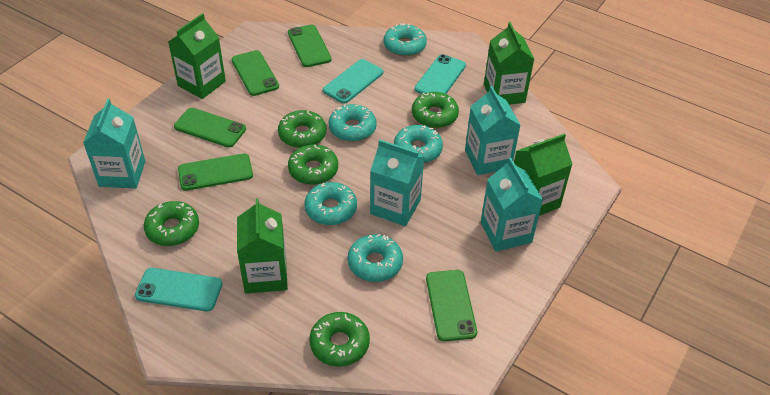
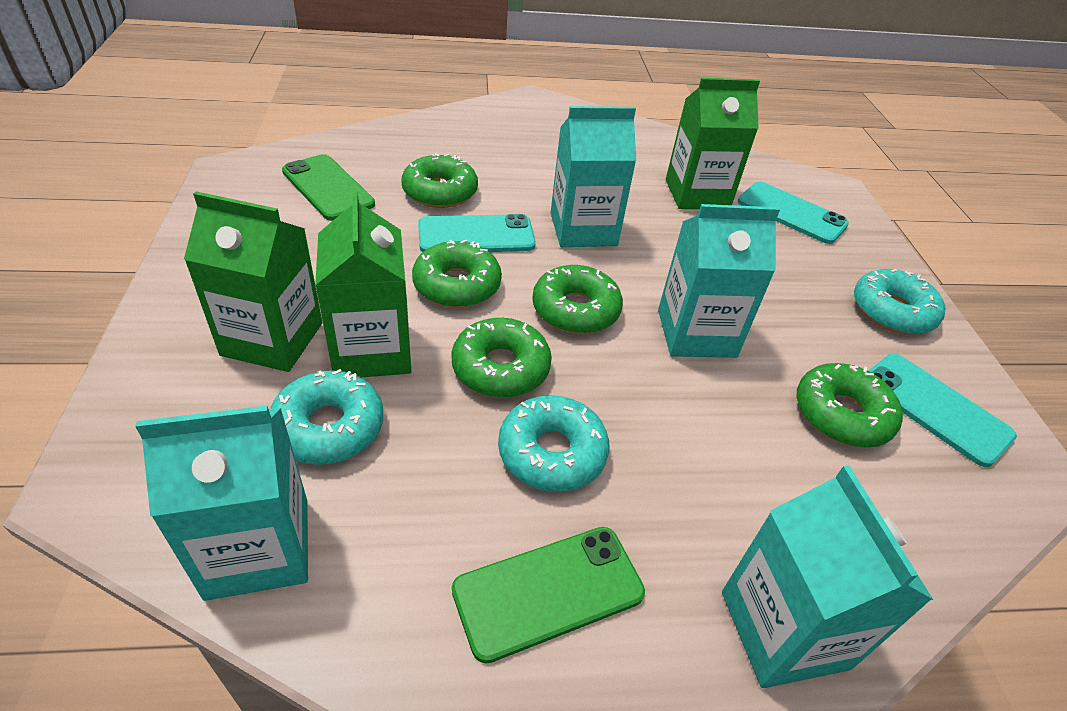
green carton: [168,13,226,99] [237,198,288,294] [484,22,534,105] [514,133,573,216] = 4 -> [184,191,323,372] [315,190,411,377] [666,78,760,209] = 3
green phone: [174,108,246,147] [178,153,253,191] [232,50,279,96] [288,25,332,67] [426,270,477,341] = 5 -> [282,154,375,221] [452,527,645,664] = 2
turquoise donut: [304,182,357,225] [329,104,377,142] [348,234,403,282] [384,23,427,56] [394,125,443,163] = 5 -> [270,369,383,465] [498,395,609,492] [854,269,945,334] = 3

